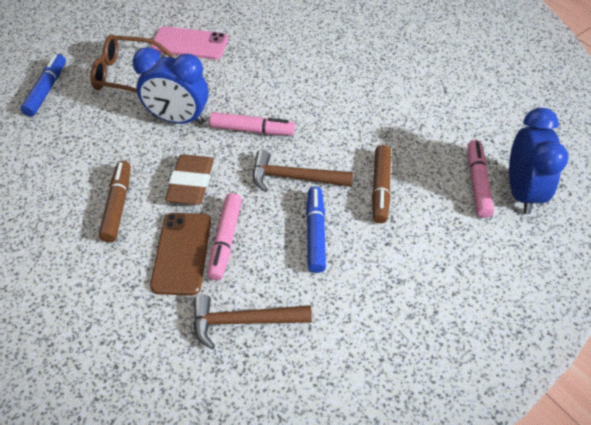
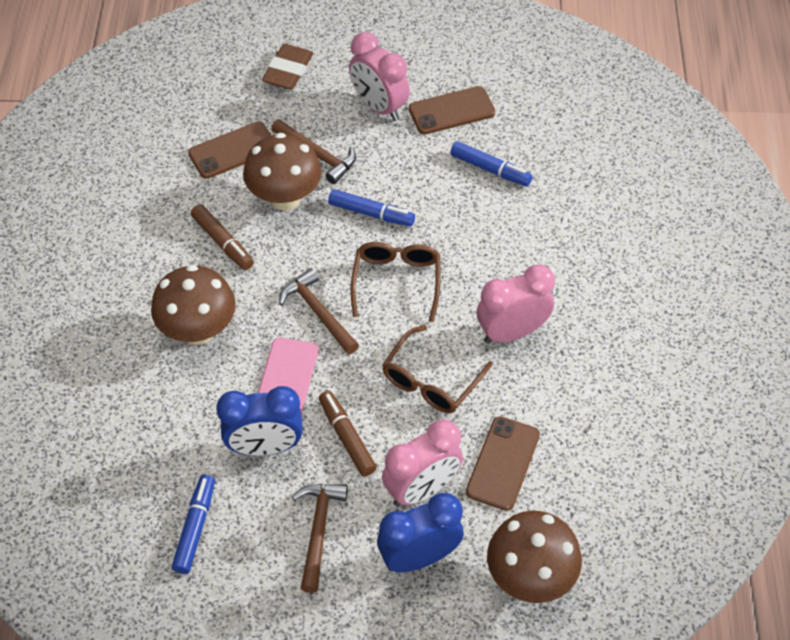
blue marker: [20,54,66,117] [306,187,326,273] = 2 -> [172,475,215,574] [328,189,415,227] [450,141,533,186] = 3
brown glasses: [90,34,174,93] = 1 -> [351,242,441,322] [382,325,493,413] = 2
brown hammer: [193,295,312,349] [253,150,353,192] = 2 -> [271,119,356,184] [279,268,359,354] [292,484,348,593] = 3
brown mushroom: none = 0 -> [151,265,236,345] [243,133,322,210] [487,511,582,603] = 3
brown phone: [150,213,211,296] = 1 -> [188,121,271,179] [409,86,495,134] [466,416,540,511] = 3
pink clock: none = 0 -> [349,32,410,121] [382,419,463,507] [477,264,555,344] = 3
pink marker: [207,193,242,281] [210,112,295,135] [468,140,494,218] = 3 -> none = 0

